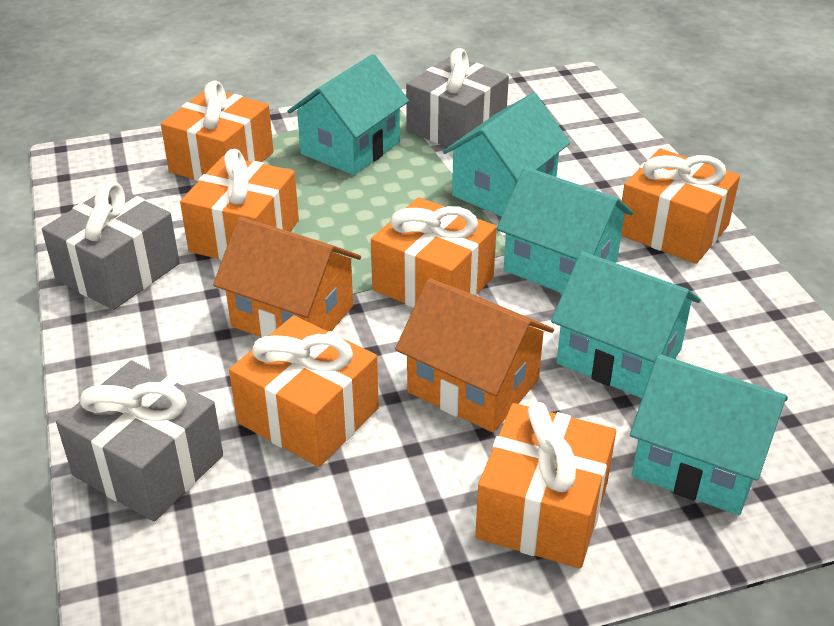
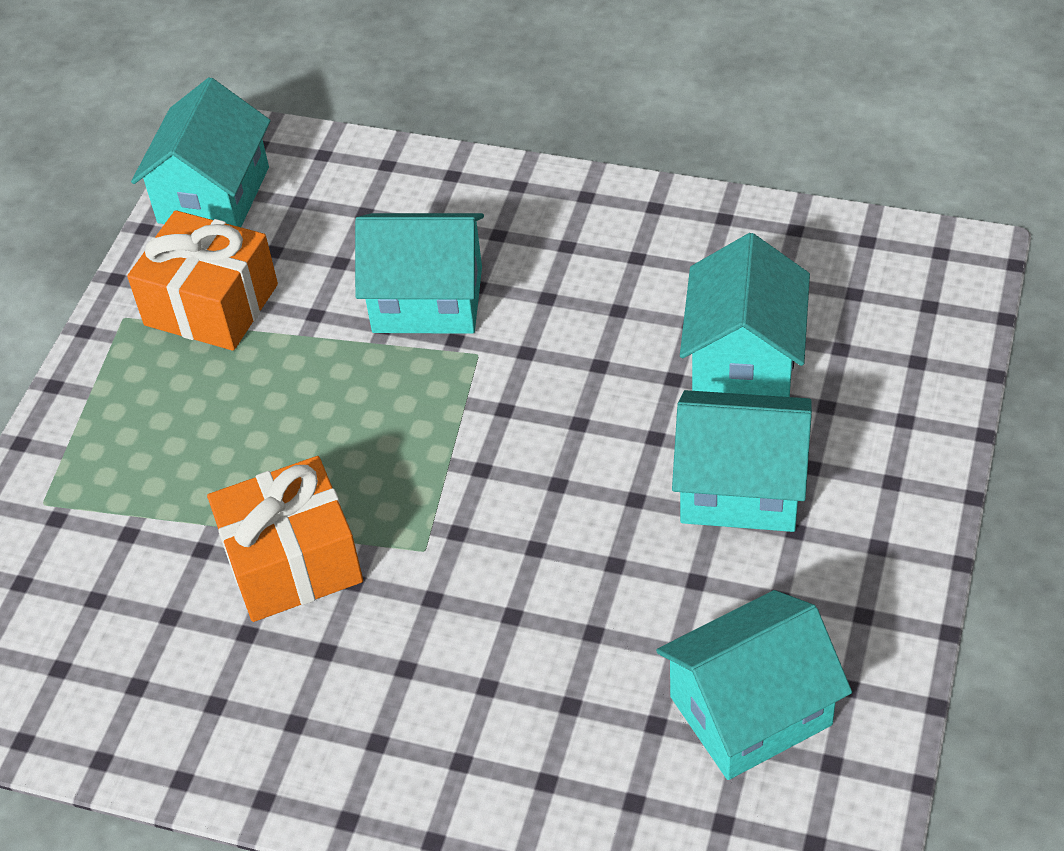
grey gift: [42,181,180,310] [56,361,223,522] [406,48,509,150] = 3 -> none = 0
orange gift: [161,80,274,181] [180,149,299,260] [229,315,379,467] [371,197,497,308] [475,402,616,568] [621,149,740,264] = 6 -> [127,210,278,351] [207,456,363,622] = 2
orange house: [213,217,361,338] [395,278,554,432] = 2 -> none = 0

